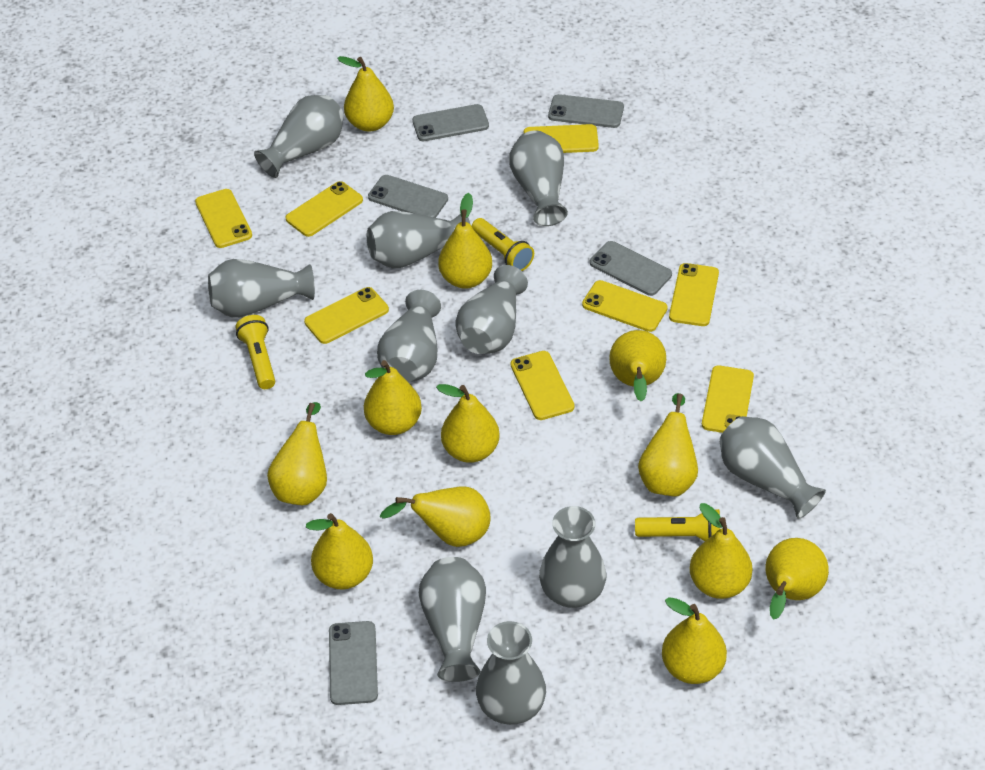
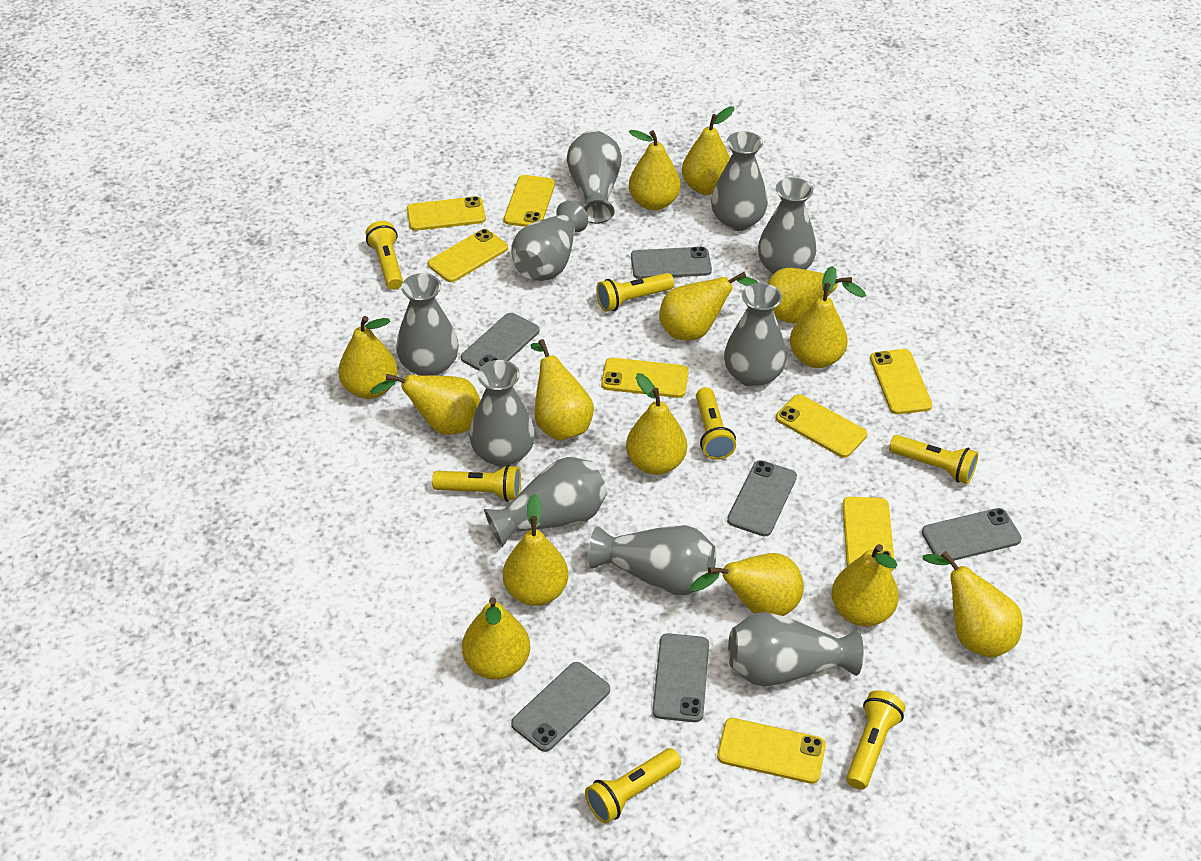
grey phone: [329,621,378,705] [368,175,448,218] [412,104,489,141] [548,94,624,128] [590,241,672,296] = 5 -> [461,313,539,371] [511,662,610,752] [631,247,712,279] [652,633,709,722] [727,460,797,537] [922,508,1022,561] = 6
yellow flashlight: [235,315,275,389] [472,218,534,271] [635,509,720,541] = 3 -> [366,221,403,290] [432,465,521,502] [585,748,681,823] [596,273,674,312] [696,387,736,460] [846,690,905,790] [889,435,978,484] = 7
yellow pear: [267,402,327,505] [306,513,373,590] [337,56,394,132] [364,360,422,435] [380,486,491,547] [436,384,500,463] [438,193,492,289] [609,330,666,402] [638,393,698,497] [662,597,727,684] [690,503,753,599] [766,538,829,620] = 12 -> [338,316,398,399] [370,374,480,435] [462,597,530,680] [503,494,568,606] [530,339,594,440] [626,373,687,475] [629,130,680,210] [659,272,759,341] [682,106,734,195] [690,553,804,616] [767,268,866,323] [790,266,848,368] [831,544,899,627] [923,551,1023,657] = 14

